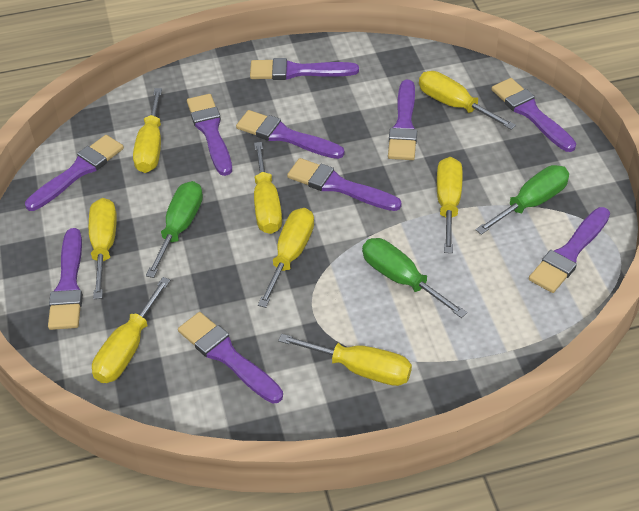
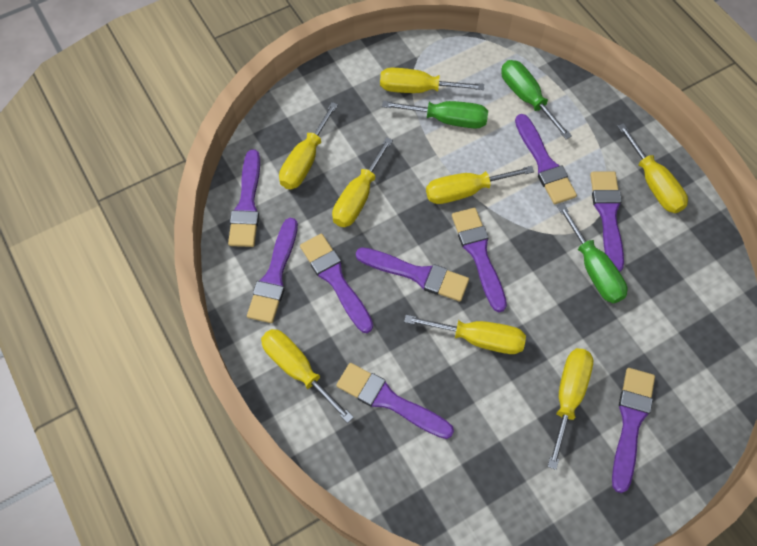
purple brush: [25,135,124,211] [48,228,83,330] [178,312,283,403] [187,94,232,176] [236,110,344,159] [250,58,359,80] [287,158,402,211] [388,80,417,160] [491,78,576,152] [529,207,610,293] = 10 -> [228,149,260,247] [247,218,298,323] [300,234,373,333] [336,363,454,439] [356,247,469,302] [452,208,507,312] [515,114,577,204] [590,172,624,272] [612,368,655,493] = 9

